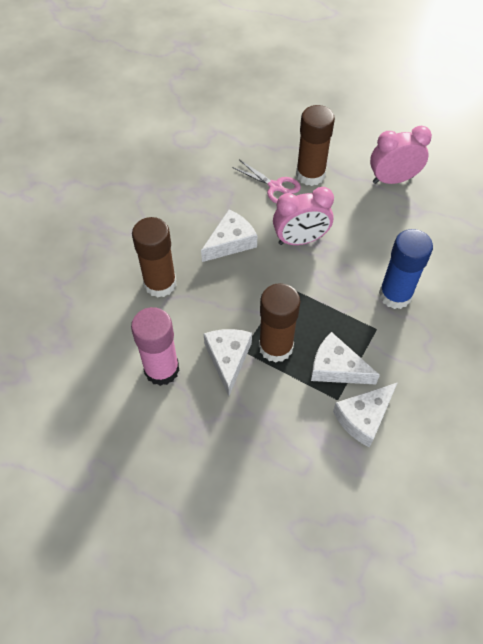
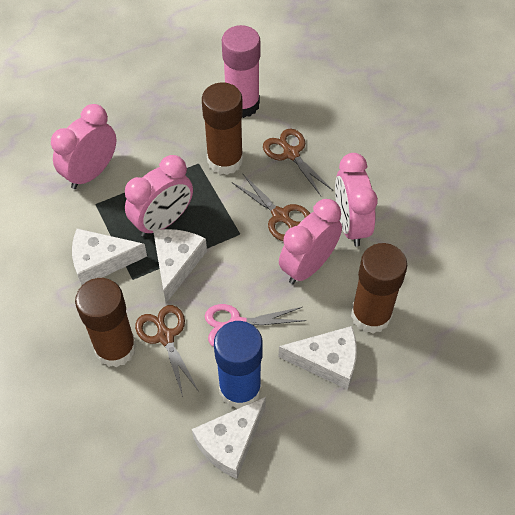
brown scissors: none = 0 -> [135,305,198,397] [233,173,310,241] [263,128,333,196] = 3
pink clock: [273,187,334,245] [370,126,432,184] = 2 -> [51,104,116,189] [125,155,193,237] [279,199,342,284] [335,153,378,247] = 4

